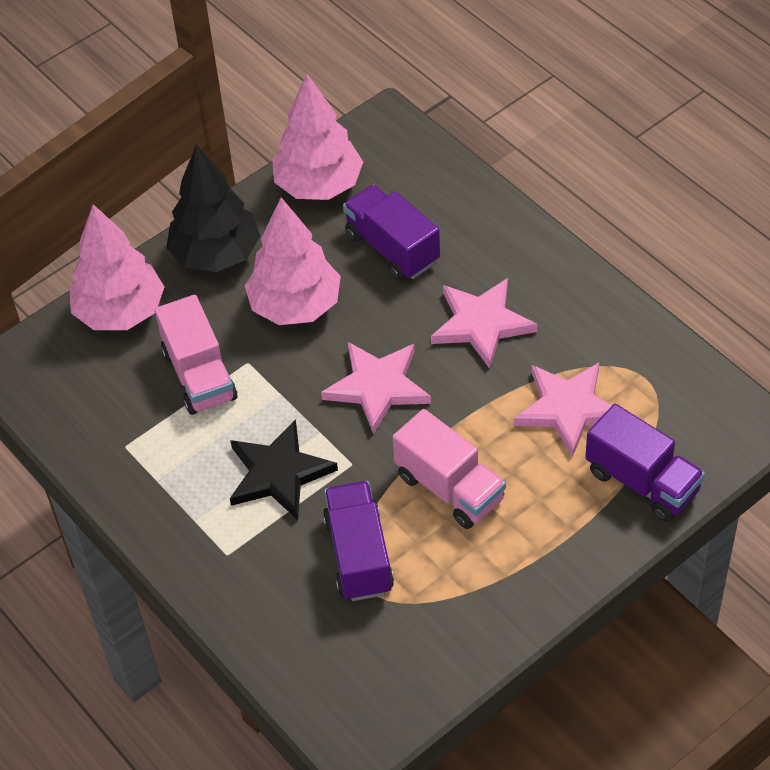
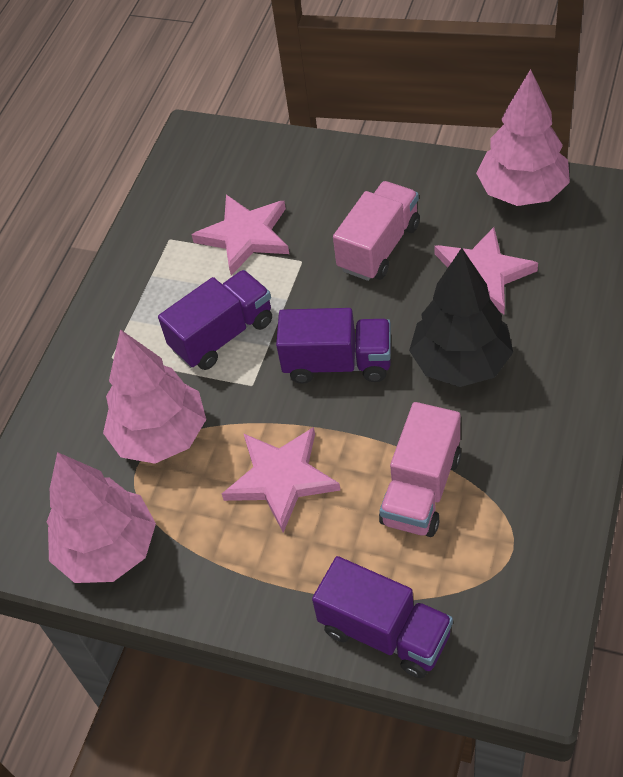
black star: [230,419,338,520] = 1 -> none = 0

